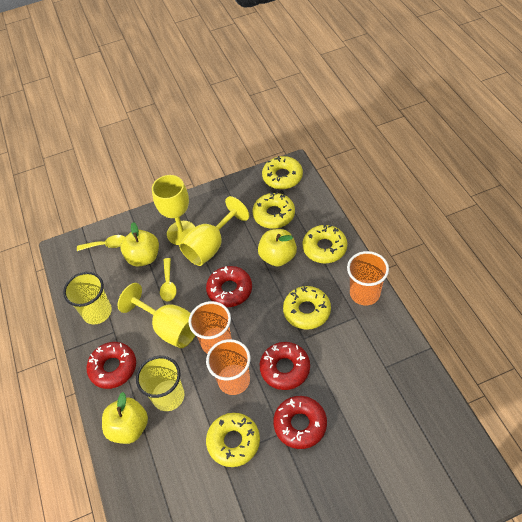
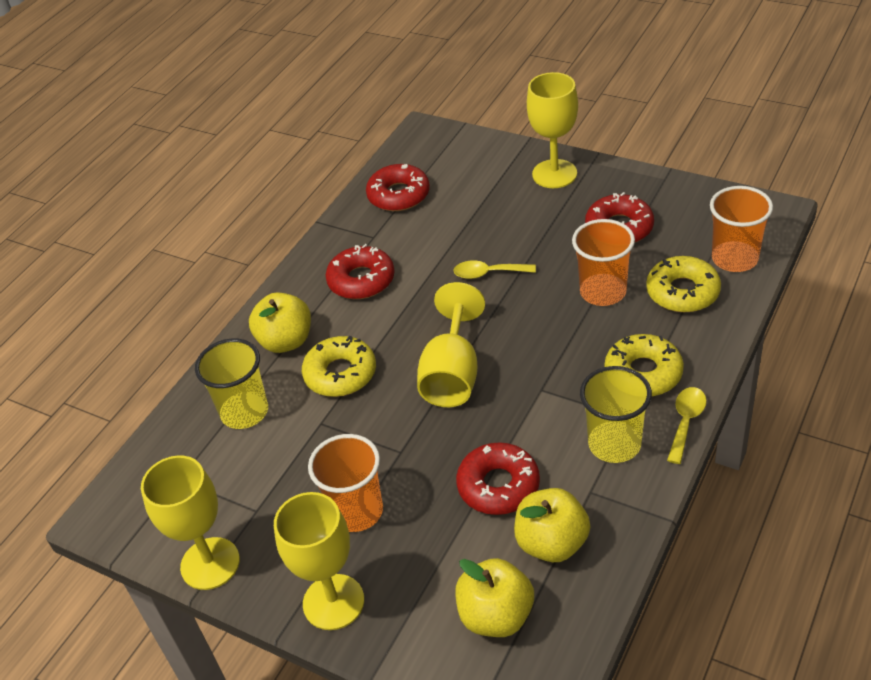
yellow donut: [206,413,260,467] [252,192,295,229] [262,156,303,189] [283,286,331,330] [302,225,347,263] = 5 -> [302,336,376,397] [605,334,684,396] [646,256,721,312] = 3
yellow goblet: [118,283,196,348] [152,175,195,245] [179,196,249,266] = 3 -> [141,455,240,590] [274,492,364,630] [417,282,485,407] [527,72,578,188] = 4

